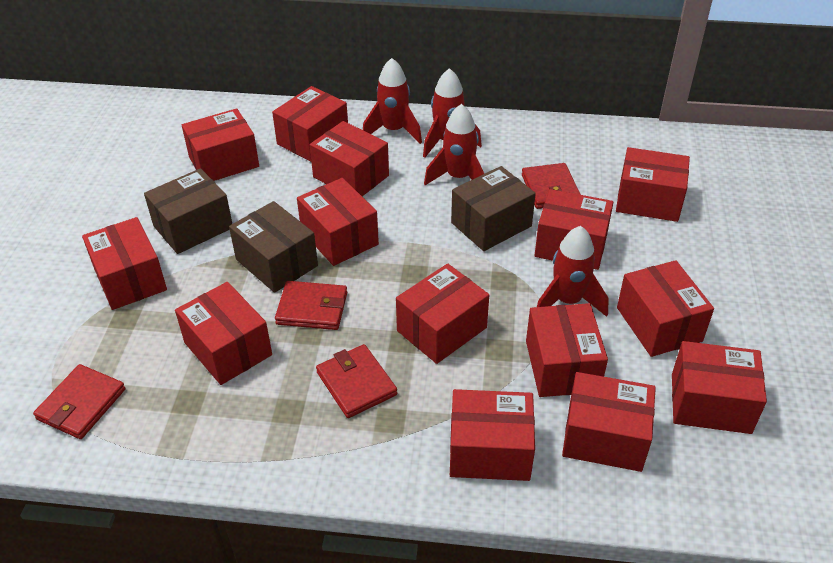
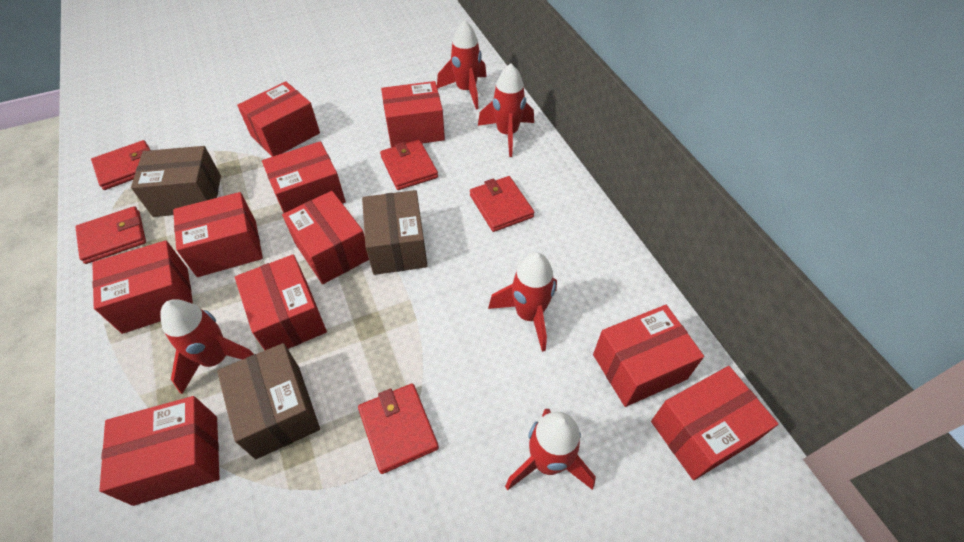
red box: [82,217,167,310] [175,282,272,385] [182,108,259,181] [272,86,348,162] [297,178,379,266] [310,121,389,196] [396,264,489,364] [450,389,535,481] [526,303,608,397] [534,189,613,270] [562,372,656,472] [616,147,690,222] [617,260,714,357] [672,341,767,434] = 14 -> [92,240,193,334] [100,396,220,506] [173,192,263,277] [235,254,327,350] [237,81,320,157] [262,141,346,213] [282,191,369,284] [381,81,445,148] [593,305,704,407] [651,366,778,480] = 10
red rocket: [363,58,422,144] [423,68,482,157] [424,104,484,185] [537,226,609,317] = 4 -> [160,299,254,394] [437,20,487,110] [478,63,534,157] [488,252,557,352] [505,409,596,490] = 5
red wallet: [33,364,125,439] [275,281,347,330] [316,344,397,418] [522,163,581,209] = 4 -> [75,206,146,264] [91,140,150,190] [358,383,439,474] [380,140,438,190] [470,176,534,232] = 5

